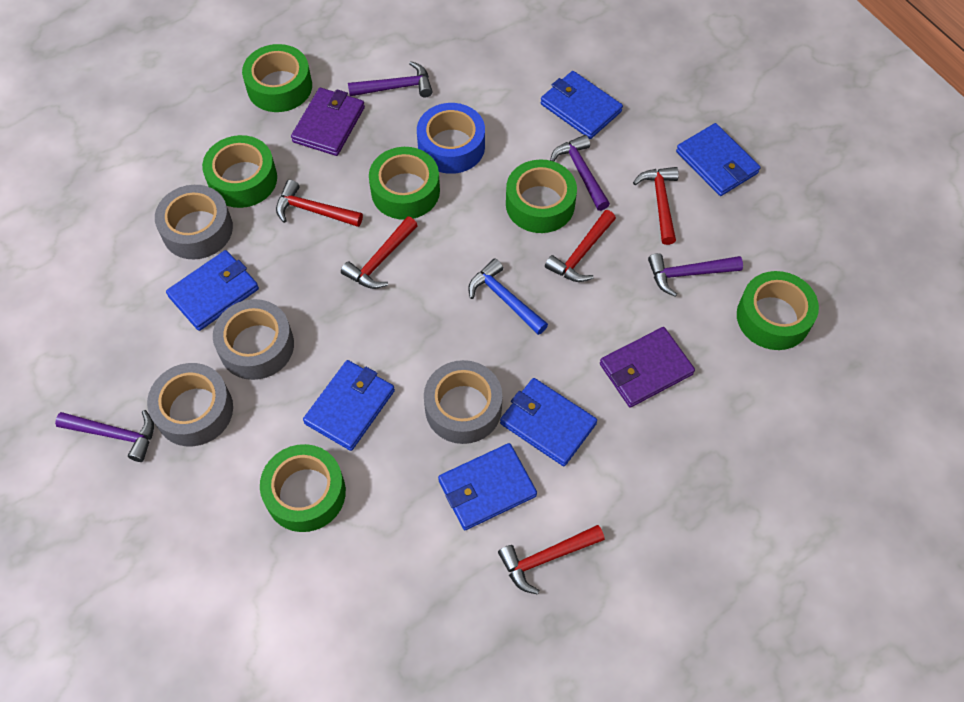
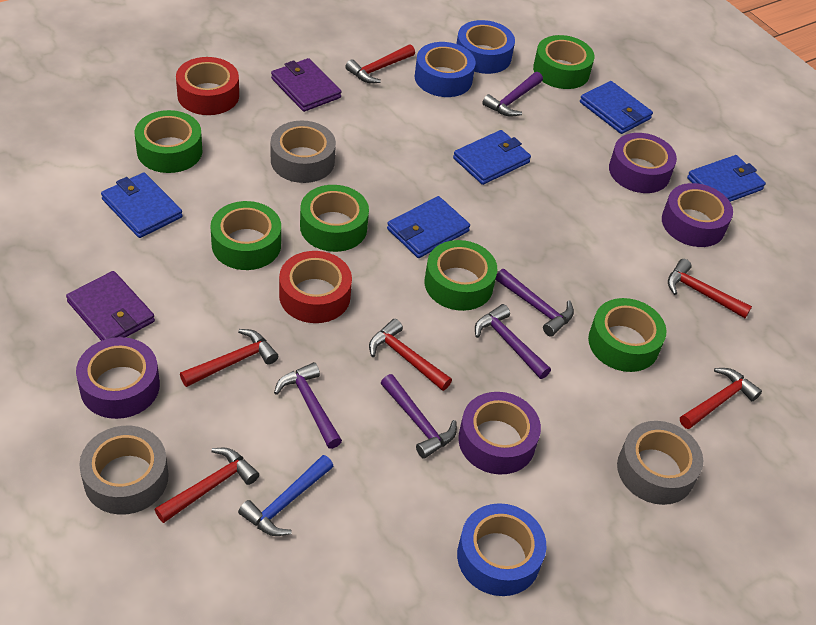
blue tape: [417,103,485,174] = 1 -> [415,42,475,97] [457,20,515,74] [457,503,547,596] = 3
blue wallet: [166,250,259,331] [303,360,395,451] [438,443,537,530] [500,378,597,466] [541,71,623,139] [676,123,760,196] = 6 -> [101,172,183,238] [387,196,470,258] [453,130,531,185] [580,81,653,134] [687,155,766,202] = 5
grey tape: [147,363,233,446] [155,185,233,259] [213,299,294,380] [424,360,502,444] = 4 -> [79,426,169,515] [271,120,336,183] [617,421,703,505] = 3
purple hammer: [55,410,154,462] [348,61,433,98] [550,135,610,211] [648,253,743,296] = 4 -> [274,362,342,449] [381,374,457,459] [475,304,551,379] [482,72,543,116] [496,269,574,336] = 5
purple tape: none = 0 -> [76,337,160,419] [458,392,541,475] [609,133,677,193] [662,183,733,247] = 4
red hammer: [276,180,363,227] [341,216,418,289] [498,525,605,595] [545,210,616,282] [633,167,679,245] = 5 -> [155,448,259,523] [180,329,278,387] [345,44,415,83] [369,319,452,391] [668,259,752,318] [680,368,762,429] = 6
red tape: none = 0 -> [176,57,239,115] [279,251,352,323] = 2

